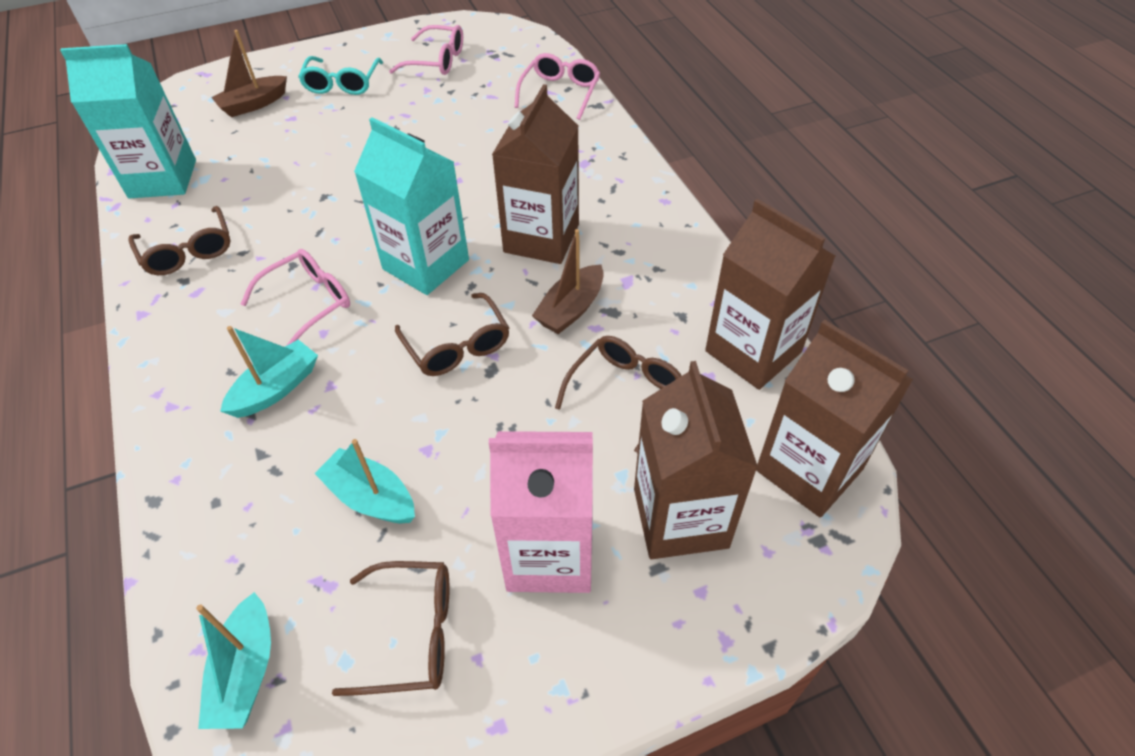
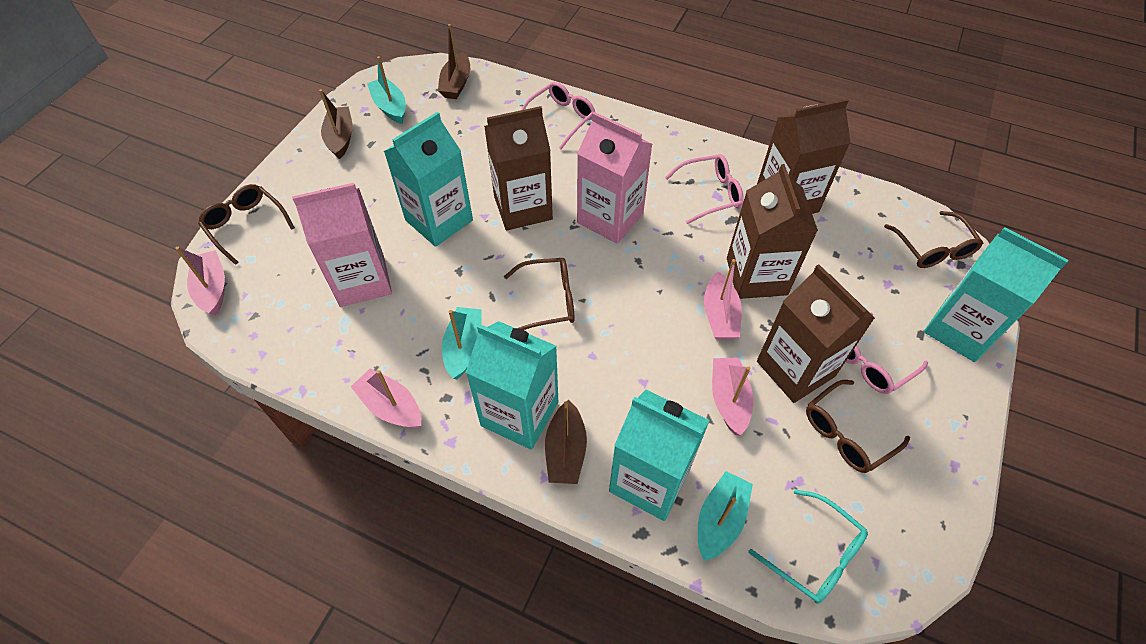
brown boat: [211,30,287,117] [532,229,604,334] = 2 -> [319,89,353,159] [438,24,470,99] [545,400,587,484] = 3
pink boat: none = 0 -> [175,247,225,316] [351,368,421,428] [704,259,742,339] [712,357,754,436] = 4
pink carton: [489,431,593,593] = 1 -> [292,183,392,307] [577,112,652,244] = 2
turquoise carton: [60,44,196,198] [354,117,469,295] = 2 -> [384,112,473,247] [465,321,558,450] [609,390,710,521] [924,227,1068,362] = 4

